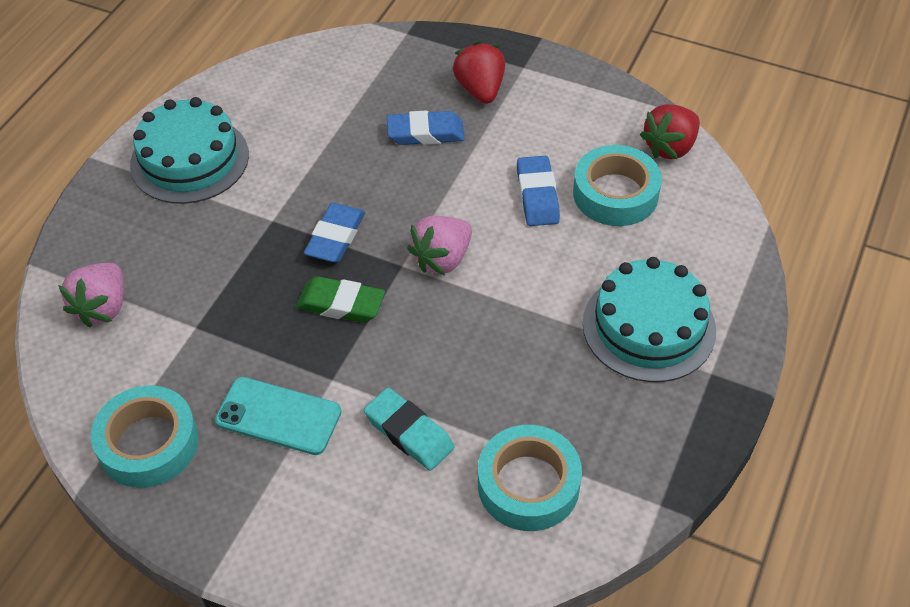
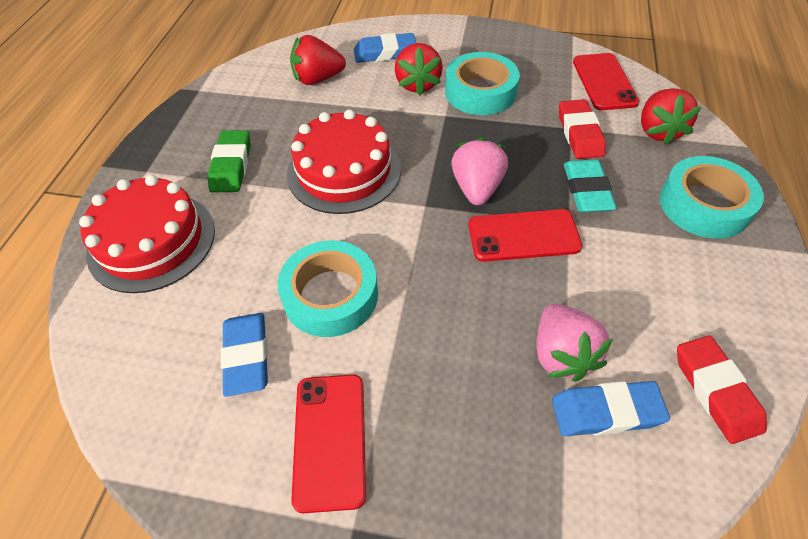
red cake: none = 0 -> [79,175,215,293] [287,109,401,214] = 2
red eraser: none = 0 -> [559,99,606,159] [677,336,767,444] = 2
red phone: none = 0 -> [291,374,366,513] [468,209,582,262] [573,53,639,110] = 3
red strawberry: [453,41,505,104] [640,104,700,160] = 2 -> [290,35,346,85] [395,43,443,96] [641,88,701,145] = 3
turquoise cake: [130,97,249,204] [583,257,716,382] = 2 -> none = 0
turquoise phone: [215,377,341,455] = 1 -> none = 0

